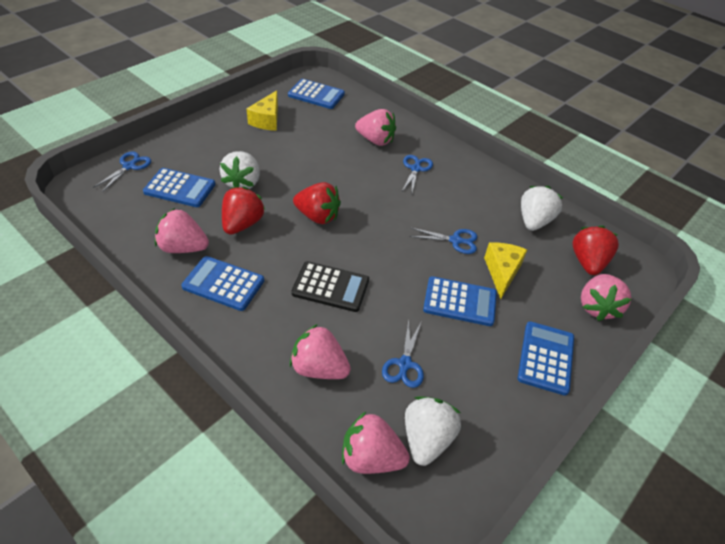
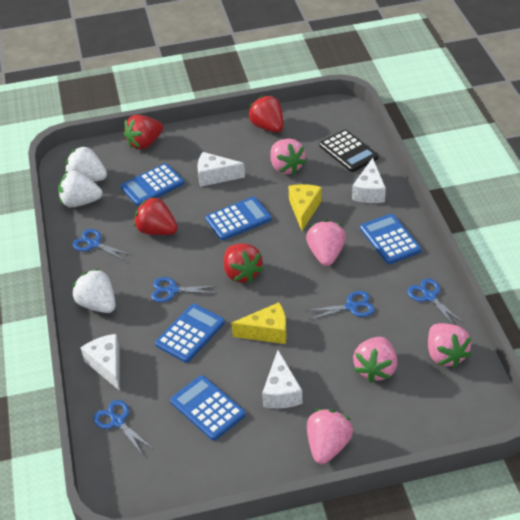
blue scissors: [93,151,151,192] [382,320,424,388] [402,155,433,193] [409,228,477,254] = 4 -> [72,229,132,261] [93,400,153,454] [151,277,217,302] [306,291,375,320] [407,279,464,325] = 5
red strawberry: [222,186,265,235] [293,182,341,224] [572,225,619,275] = 3 -> [124,115,163,149] [134,196,178,235] [224,244,264,283] [248,95,283,133] = 4
white cheese: none = 0 -> [81,334,120,391] [198,152,245,187] [262,350,302,408] [352,158,386,203] = 4

